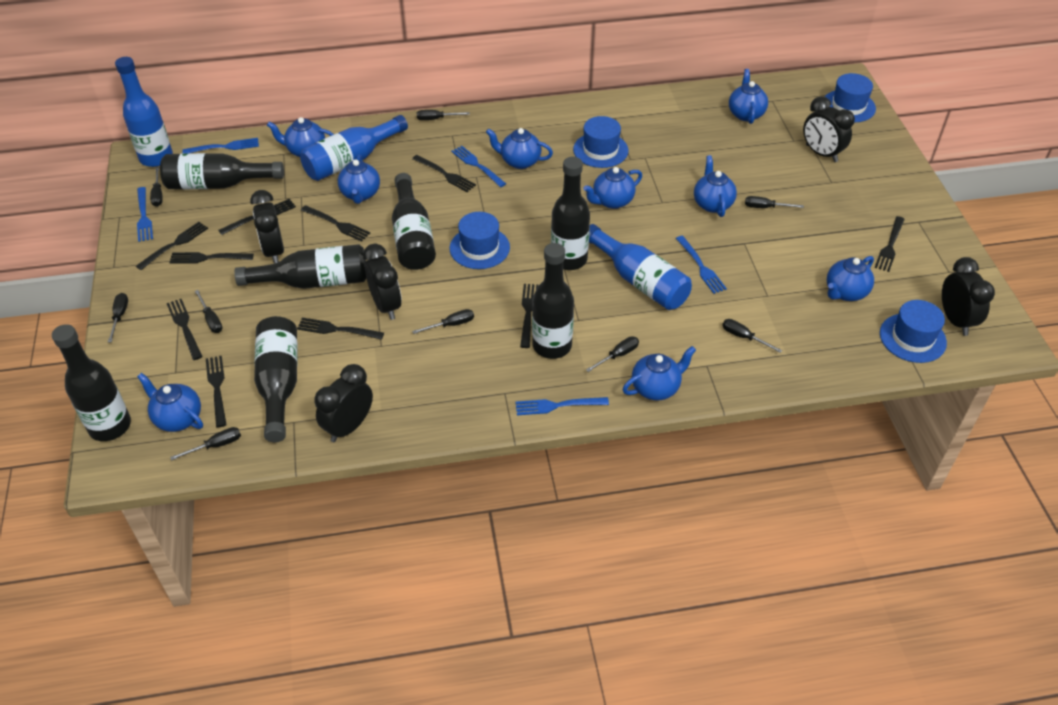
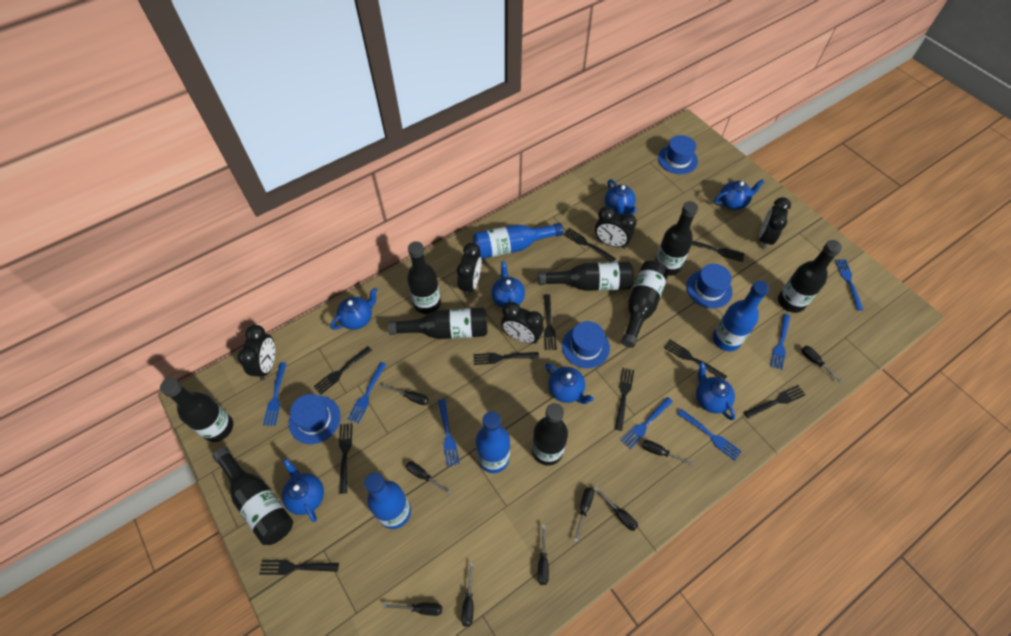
black bottle: [52,324,131,441] [160,153,284,189] [234,244,367,289] [254,316,297,442] [392,173,436,270] [532,243,574,359] [551,157,590,270] = 7 -> [160,378,233,442] [212,447,293,545] [388,307,487,339] [407,241,441,314] [532,403,568,466] [538,262,634,291] [621,261,669,348] [655,201,698,276] [778,240,842,313] = 9
blue bottle: [115,57,173,167] [300,115,408,181] [589,224,692,310] = 3 -> [364,473,411,529] [473,223,563,259] [476,412,510,473] [713,281,769,351] = 4
blue fork: [137,187,153,242] [182,138,259,154] [451,146,506,187] [516,397,609,415] [676,236,727,294] = 5 -> [263,362,287,426] [348,362,387,424] [438,399,460,467] [621,397,673,449] [677,409,742,461] [770,314,790,370] [835,259,864,311] = 7
blue teapot: [137,373,203,432] [267,117,334,157] [338,154,380,204] [486,128,553,169] [583,167,642,209] [623,346,696,401] [694,155,737,217] [729,69,768,124] [827,256,874,301] = 9 -> [282,459,324,522] [330,288,377,330] [491,261,525,308] [545,363,594,404] [605,179,637,215] [696,362,735,420] [714,179,764,210] = 7

